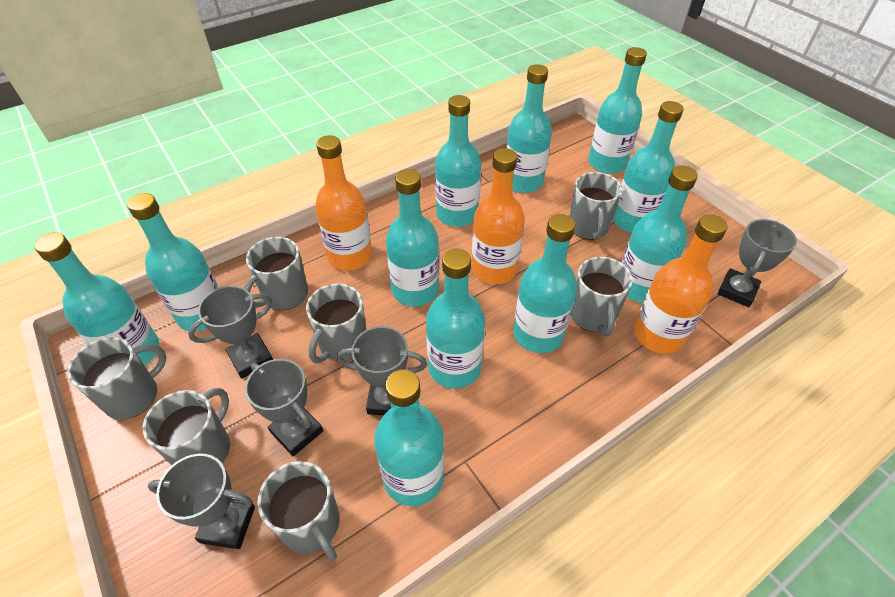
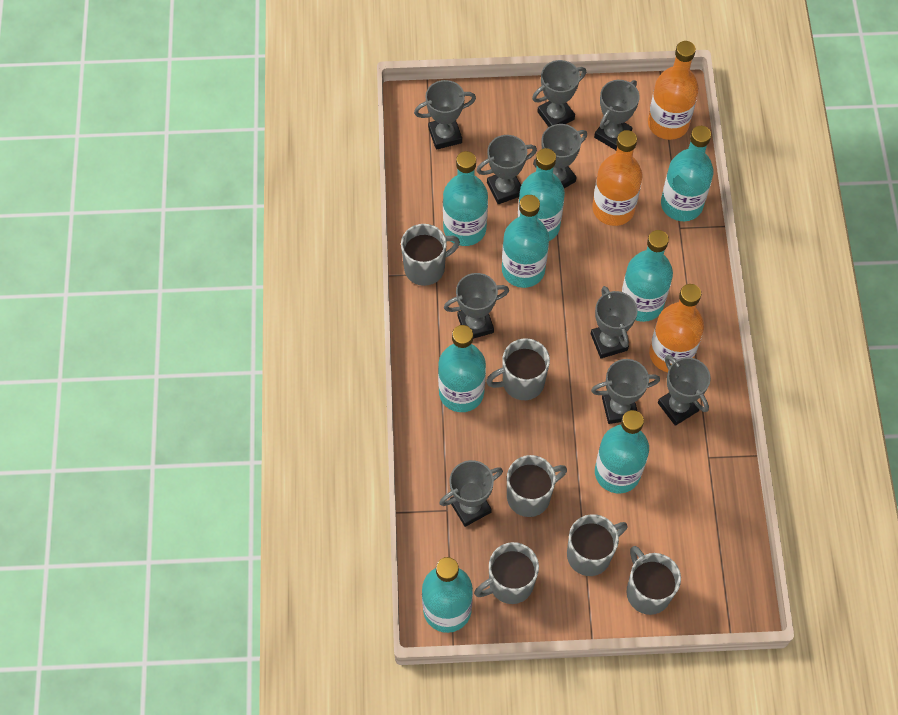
grey mug: [67,337,167,420] [143,388,230,465] [244,237,308,310] [257,461,339,561] [306,283,366,363] [570,172,622,240] [571,257,633,336] = 7 -> [401,224,460,286] [474,542,539,604] [486,338,550,400] [507,455,567,517] [567,514,627,576] [626,546,681,615] = 6
grey trophy: [147,454,255,549] [188,286,273,379] [245,359,323,456] [337,326,427,415] [718,219,797,307] = 5 -> [414,80,476,150] [439,460,503,527] [444,273,509,339] [477,135,537,204] [532,60,586,127] [533,124,587,188] [591,286,638,359] [591,359,660,424] [594,80,640,150] [658,355,711,426] = 10
turquoise bottle: [34,232,159,365] [127,193,219,332] [374,369,444,506] [386,169,439,307] [426,249,485,389] [435,95,481,227] [506,64,552,193] [513,214,577,353] [588,47,647,174] [613,101,684,233] [621,166,698,303] = 11 -> [422,557,473,633] [438,325,486,412] [443,151,488,246] [502,195,549,288] [518,148,565,241] [595,410,649,493] [622,230,673,322] [661,126,714,221] = 8

